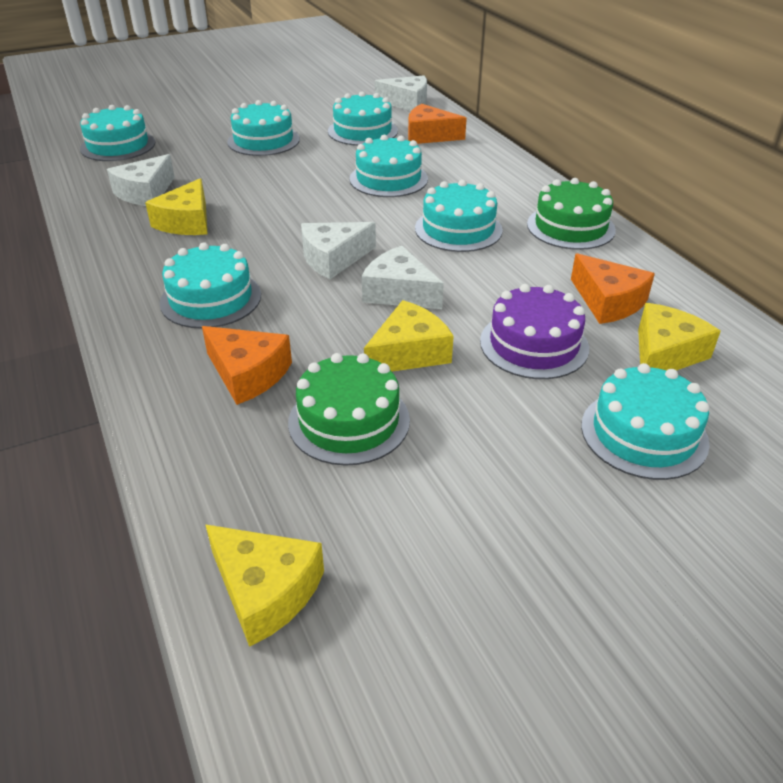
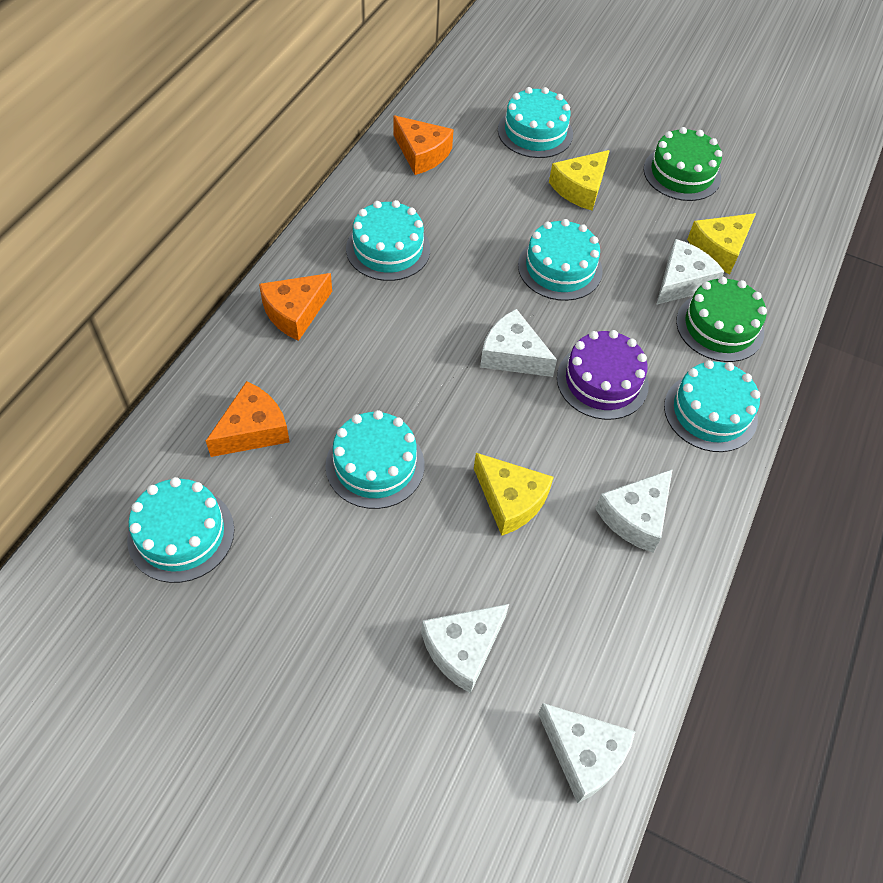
turquoise cake: [80,105,155,161] [160,242,261,329] [227,100,300,156] [328,91,398,146] [350,135,428,197] [415,180,503,252] [581,363,710,480] = 7 -> [127,477,234,583] [325,410,425,509] [346,200,430,281] [498,87,573,158] [518,219,602,301] [664,360,760,452] = 6
white cheese: [107,154,175,206] [301,222,376,279] [362,246,444,309] [375,75,427,111] = 4 -> [421,604,509,693] [480,309,557,377] [538,703,636,804] [595,469,673,552] [656,239,725,305] = 5
yellow cheese: [145,178,207,235] [205,524,324,647] [364,300,453,371] [638,303,721,371] = 4 -> [474,453,554,536] [549,150,610,210] [687,213,756,274] = 3

